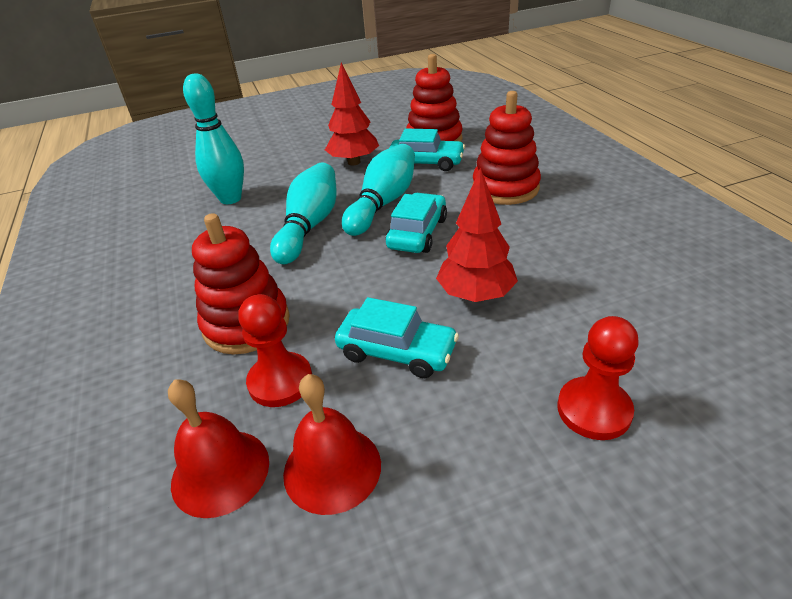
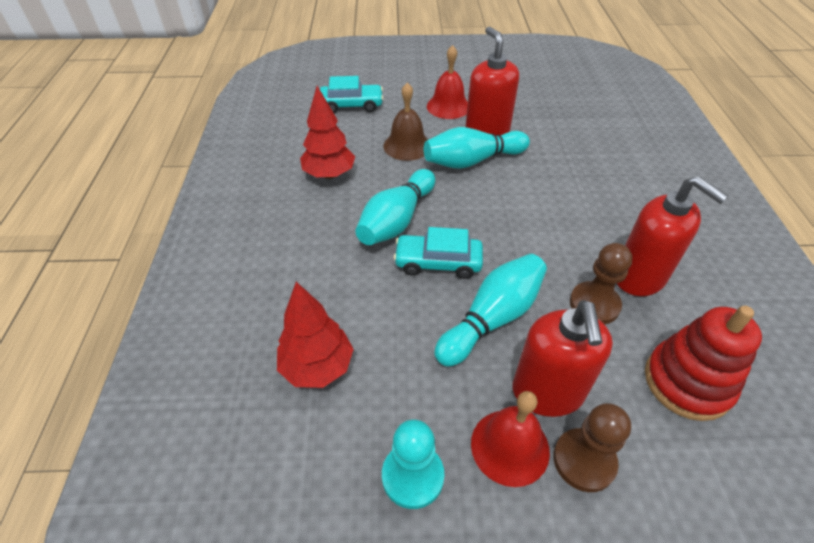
brown bell: none = 0 -> [383,82,428,161] = 1
brown pawn: none = 0 -> [553,403,631,492] [570,243,632,324] = 2
red pawn: [238,294,312,407] [557,316,639,440] = 2 -> none = 0
red soap dispenser: none = 0 -> [466,27,519,135] [512,300,613,417] [617,176,728,296] = 3
red stacking toy: [192,213,290,354] [406,54,463,142] [473,91,541,205] = 3 -> [645,306,762,421] = 1
turquoise car: [335,297,459,378] [386,193,447,253] [390,128,465,171] = 3 -> [320,76,383,113] [394,227,483,279] = 2
turquoise pawn: none = 0 -> [382,419,444,509] = 1

